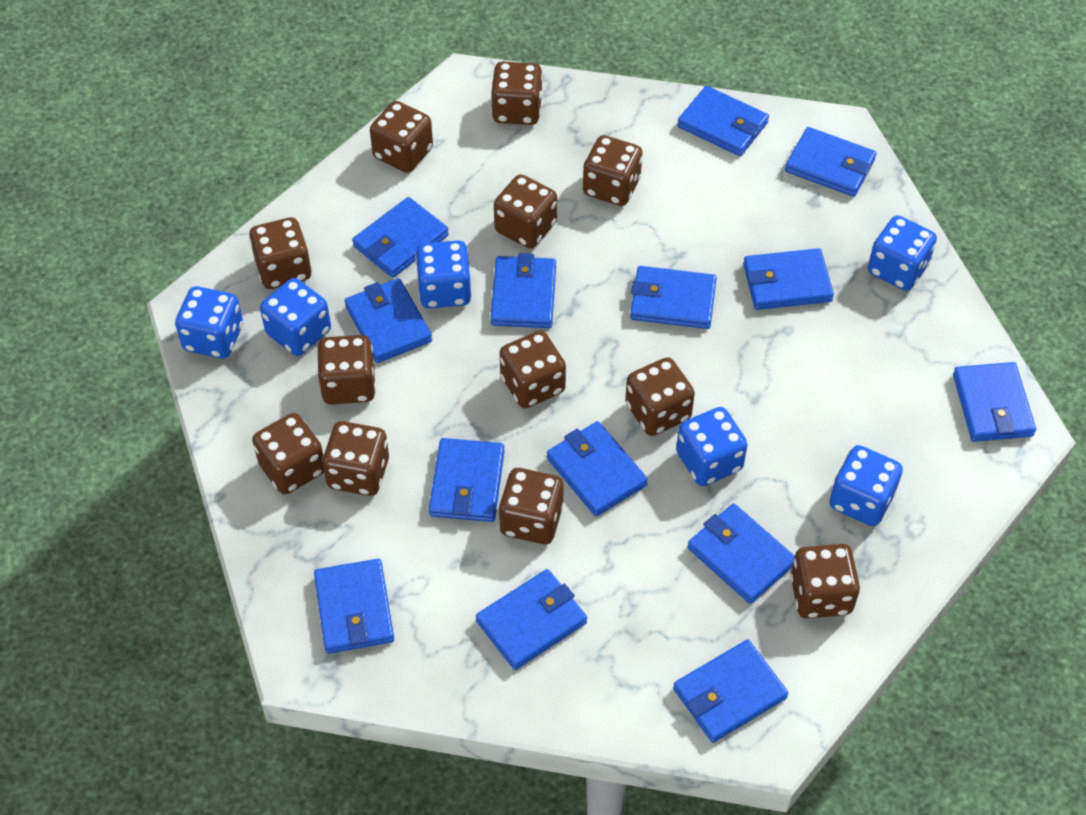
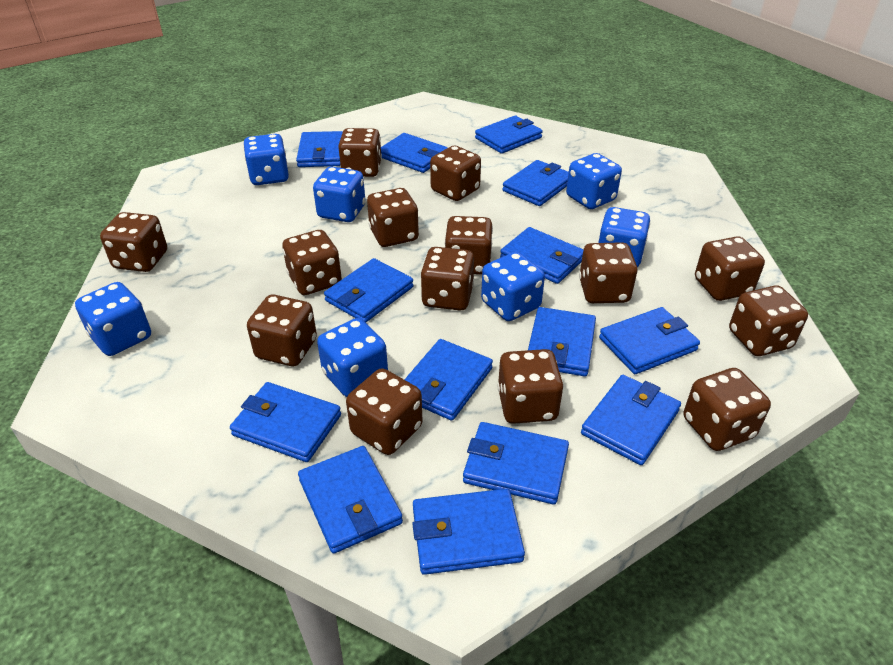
blue dice: [175,286,243,359] [260,278,331,356] [415,240,472,308] [676,407,748,486] [829,445,903,526] [868,215,937,291] = 6 -> [75,282,151,356] [243,134,289,185] [313,166,365,222] [317,318,388,397] [481,252,545,321] [566,153,622,209] [598,207,650,267] = 7
brown dice: [249,217,312,289] [252,413,324,494] [317,335,376,405] [322,421,389,496] [370,101,433,173] [491,61,543,125] [494,174,557,249] [499,468,564,544] [500,331,566,408] [583,135,642,206] [625,357,695,436] [790,544,860,618] = 12 -> [100,212,167,272] [247,295,317,366] [282,230,342,295] [338,128,382,177] [346,368,422,455] [367,188,419,247] [420,247,474,310] [430,145,481,201] [444,216,493,275] [498,349,564,424] [579,242,638,303] [684,368,771,451] [695,236,765,301] [729,285,808,356] = 14

